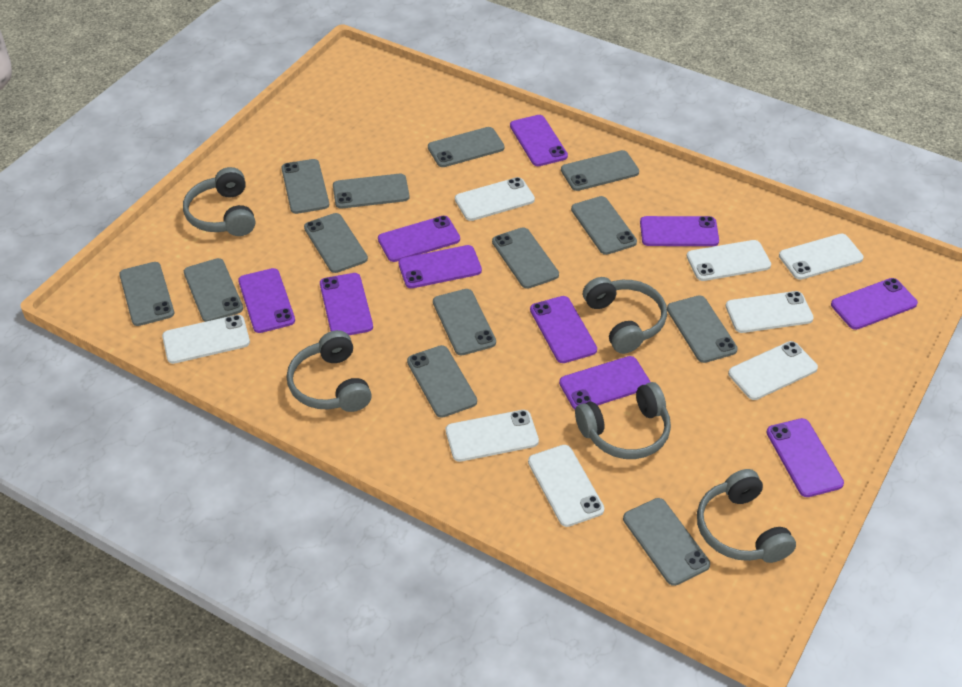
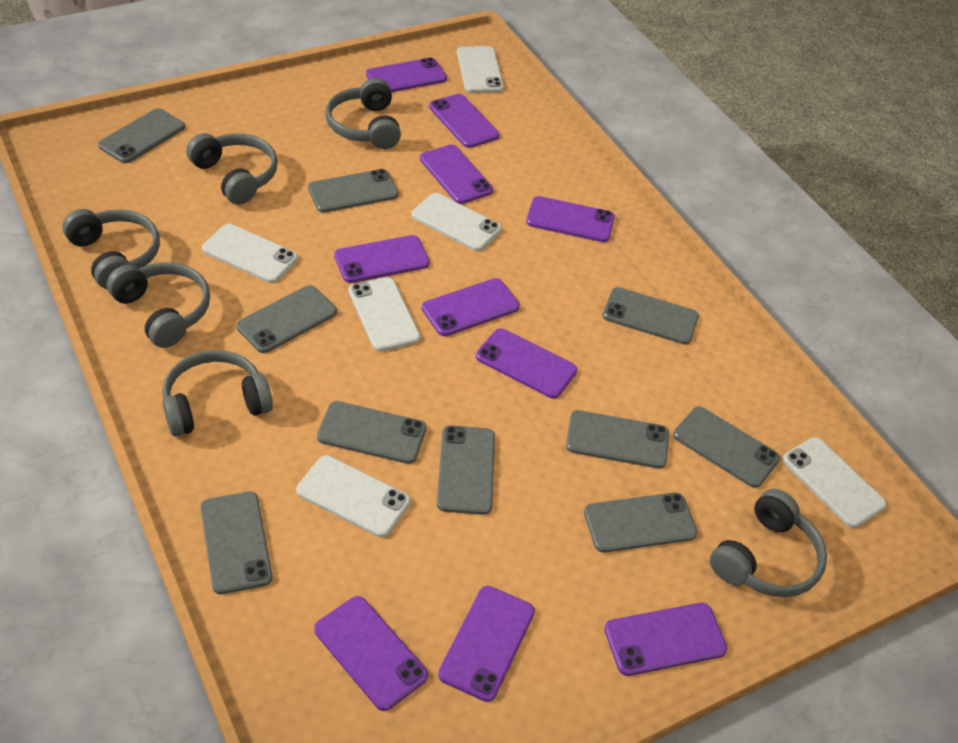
grey headphones: [183,167,255,236] [287,330,372,412] [575,382,671,459] [583,277,667,354] [697,469,796,563] = 5 -> [62,209,160,289] [107,262,210,348] [162,350,273,437] [186,133,278,205] [326,78,401,149] [710,489,827,597] = 6
grey phone: [119,262,174,326] [184,258,243,322] [281,159,329,214] [304,213,368,273] [333,174,410,209] [407,345,477,418] [428,127,504,167] [433,289,496,355] [492,227,559,289] [561,150,639,191] [571,196,637,255] [623,498,710,586] [667,295,738,363] = 13 -> [98,108,185,163] [201,492,273,594] [236,285,337,353] [308,169,399,213] [317,401,426,464] [437,425,495,515] [566,410,669,469] [584,492,697,553] [602,287,699,344] [673,406,780,488] = 10
white phone: [162,315,250,364] [446,410,539,462] [455,177,535,221] [528,445,604,527] [687,240,771,281] [726,291,814,333] [728,341,818,400] [779,234,863,280] = 8 -> [202,224,298,283] [296,455,411,537] [349,277,420,352] [411,193,502,251] [457,46,504,93] [782,437,887,528] = 6

